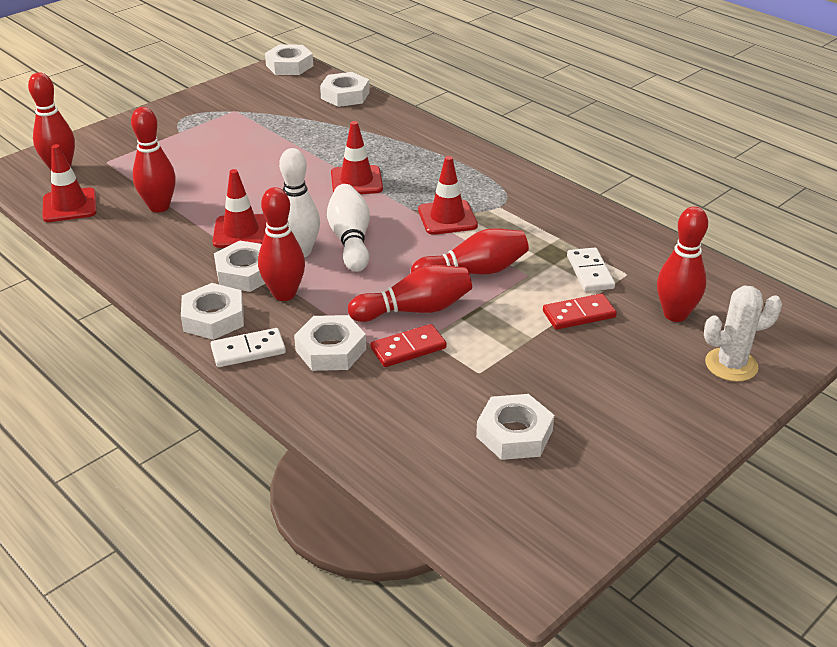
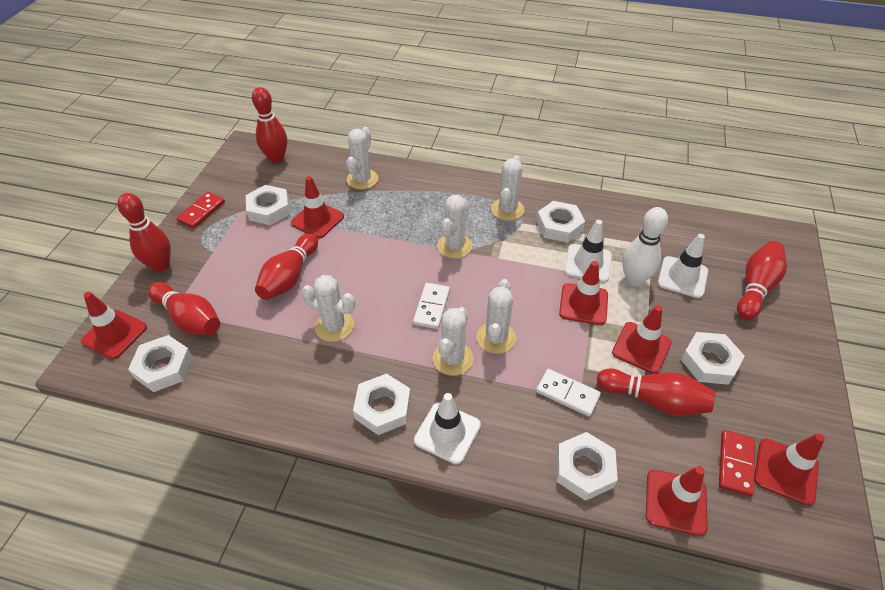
red traffic cone: [42,144,97,222] [212,169,267,248] [331,121,383,194] [418,156,478,235] = 4 -> [81,292,147,359] [291,176,344,238] [559,261,608,325] [612,305,671,374] [646,466,708,536] [754,433,825,506] = 6
white bowling pin: [279,148,320,257] [327,184,370,272] = 2 -> [622,207,668,286] = 1
white cactus: [704,286,782,382] = 1 -> [302,275,355,342] [346,127,378,190] [433,307,473,376] [437,195,472,259] [476,279,516,354] [491,155,525,221] = 6
white traffic cone: none = 0 -> [414,393,481,464] [565,220,612,282] [658,234,708,298] = 3

